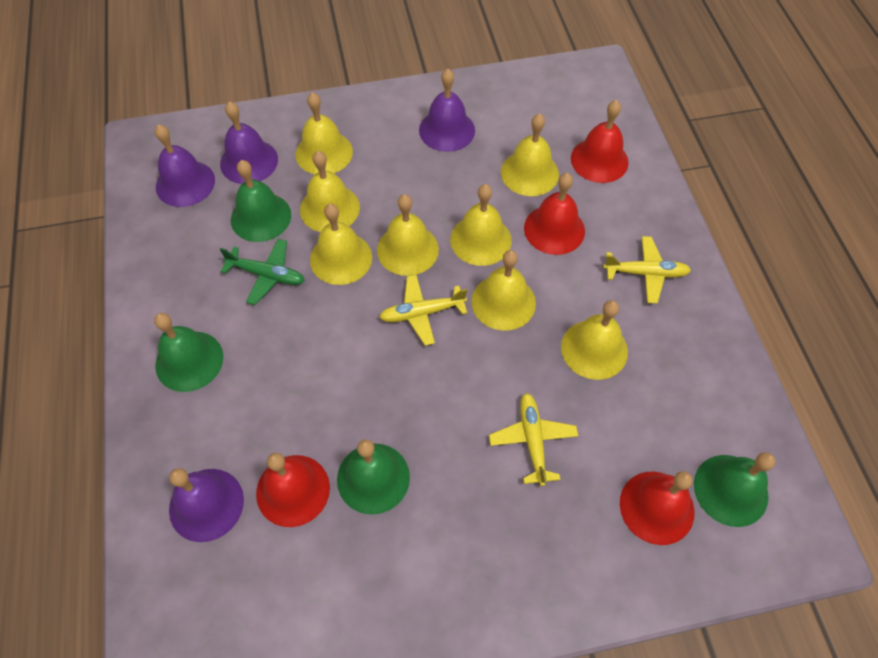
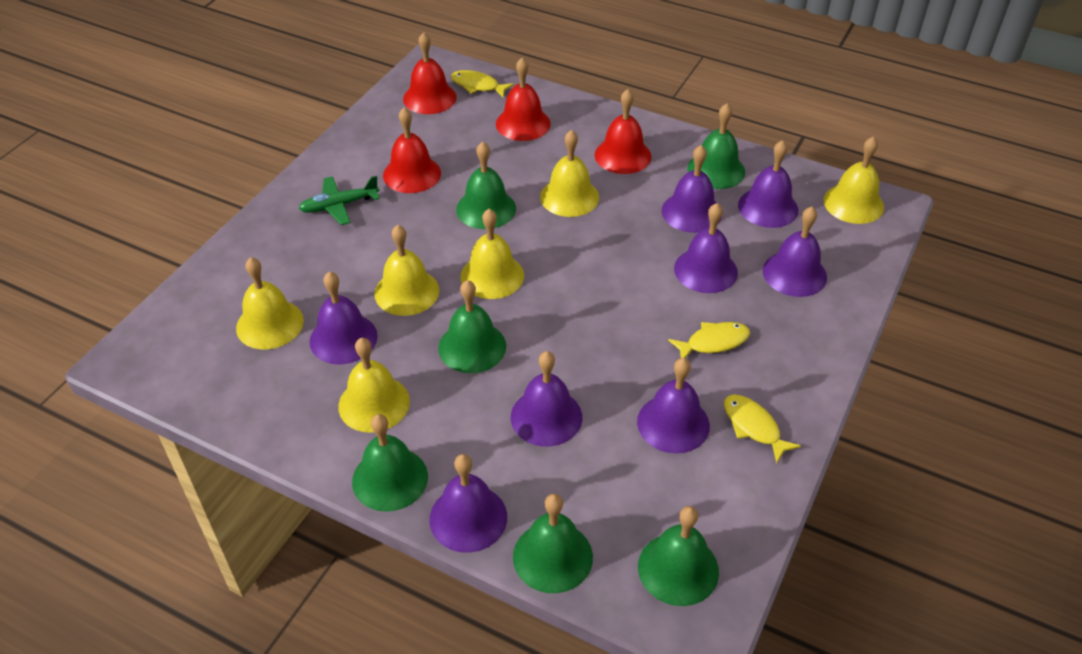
green bell: [154,313,223,392] [231,160,291,242] [337,439,410,515] [694,452,775,527] = 4 -> [352,414,428,512] [438,280,506,373] [456,142,516,229] [513,494,593,593] [638,506,719,606] [687,103,745,189] = 6
purple bell: [155,124,215,207] [169,468,244,542] [220,101,278,184] [419,69,475,152] = 4 -> [310,272,378,364] [429,454,507,553] [511,351,582,447] [637,358,710,454] [661,145,722,233] [674,203,738,293] [738,140,798,228] [763,207,827,297] = 8
yellow bell: [296,92,353,175] [300,151,360,232] [310,204,372,285] [377,194,439,276] [450,184,512,266] [471,250,536,331] [501,113,559,196] [561,300,628,380] = 8 -> [236,257,304,349] [338,337,410,433] [374,225,439,316] [460,209,524,299] [540,130,599,217] [823,136,884,224] = 6
yellow fish: none = 0 -> [451,70,514,98] [668,322,750,358] [724,395,801,464] = 3
yellow plane: [379,275,467,346] [489,393,578,486] [603,236,691,304] = 3 -> none = 0

